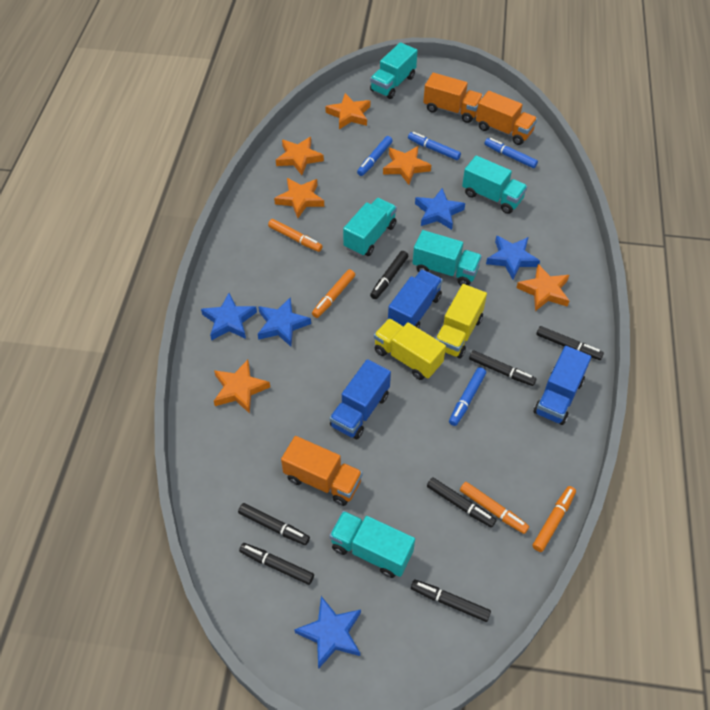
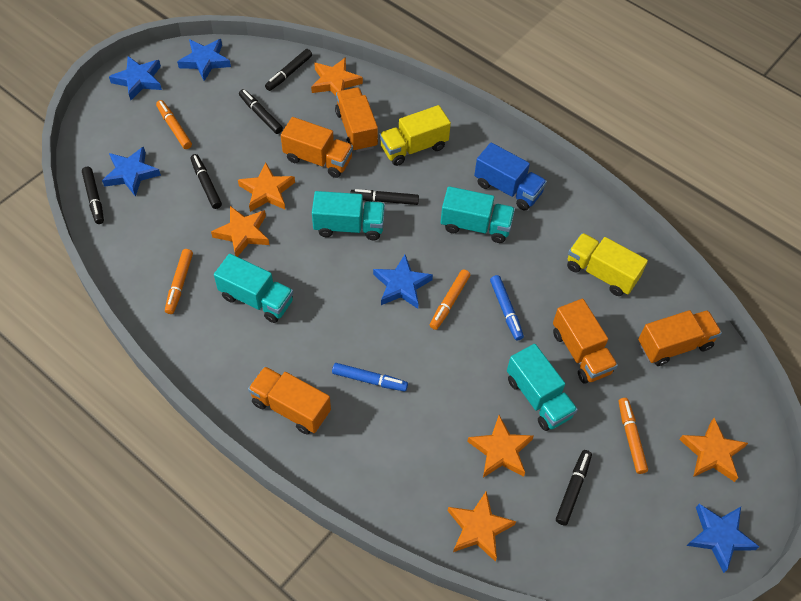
black marker: [238,503,310,545] [239,543,314,585] [370,251,408,299] [411,580,491,622] [427,478,496,528] [469,350,536,386] [536,326,604,360] = 7 -> [82,167,104,224] [190,154,222,209] [239,89,283,134] [265,49,312,91] [350,189,419,205] [556,450,592,526] = 6
blue marker: [357,136,393,176] [408,132,461,160] [449,367,486,426] [484,138,538,168] = 4 -> [332,363,408,392] [490,275,524,341] = 2
blue truck: [330,359,391,439] [388,269,443,328] [534,346,591,425] = 3 -> [474,143,547,211] = 1
orange truck: [281,436,363,506] [423,73,483,123] [476,91,537,145] = 3 -> [248,366,331,434] [281,117,353,178] [335,87,378,152] [553,299,618,384] [638,310,722,366] = 5
turquoise truck: [329,511,415,578] [343,198,397,256] [370,42,418,99] [413,230,482,286] [462,155,528,214] = 5 -> [214,254,293,323] [312,191,385,240] [441,186,515,243] [507,344,578,431] = 4

